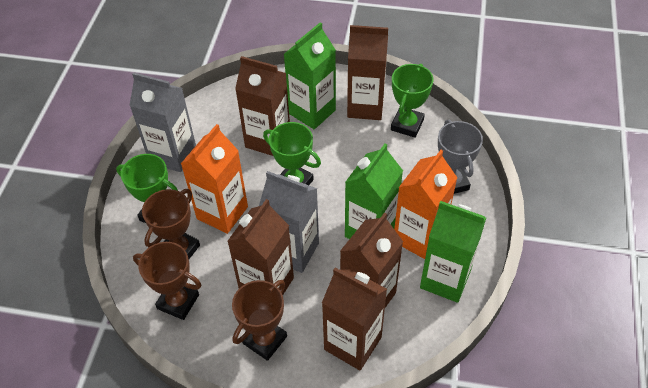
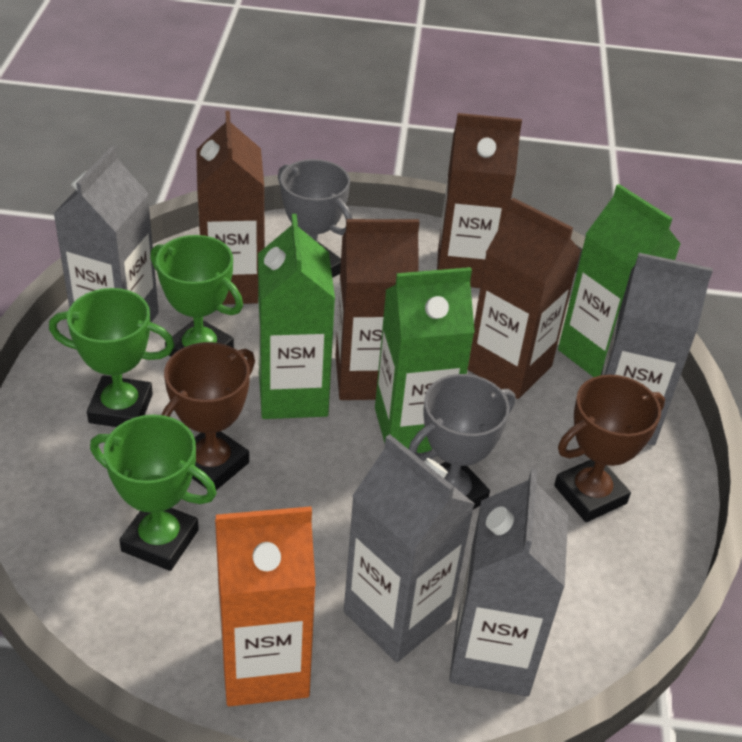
brown carton: [227,199,294,295] [235,56,290,156] [322,267,387,370] [340,213,403,307] [347,25,388,120] = 5 -> [196,111,265,305] [335,219,419,400] [437,113,522,288] [467,198,581,399] = 4
brown trophy: [133,242,201,320] [142,189,200,259] [232,280,287,361] = 3 -> [161,342,255,490] [554,375,665,522] = 2
grey carton: [129,72,196,172] [259,171,319,273] = 2 -> [53,146,159,322] [344,434,475,662] [449,469,568,696] [601,253,713,445] = 4
grey trophy: [438,120,483,194] = 1 -> [278,159,353,278] [409,374,515,510] = 2
orange carton: [181,124,248,234] [394,150,457,259] = 2 -> [215,506,316,706] = 1

